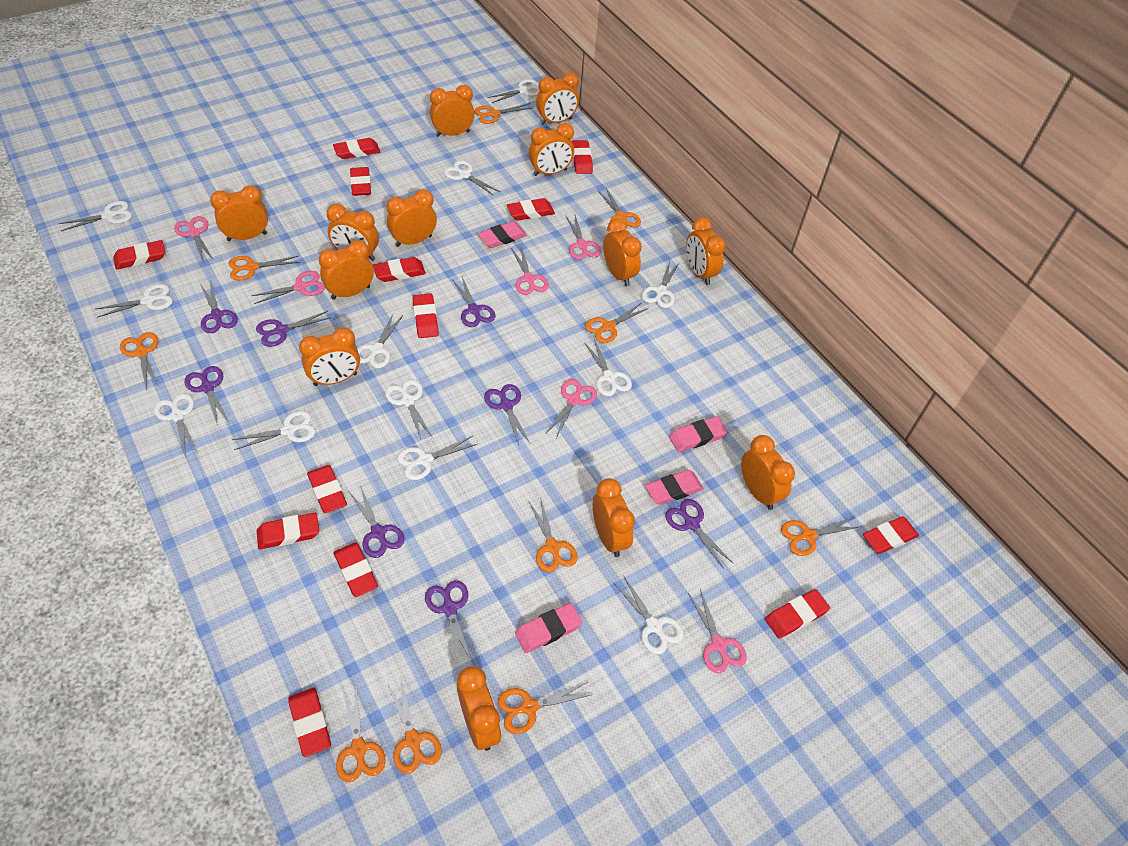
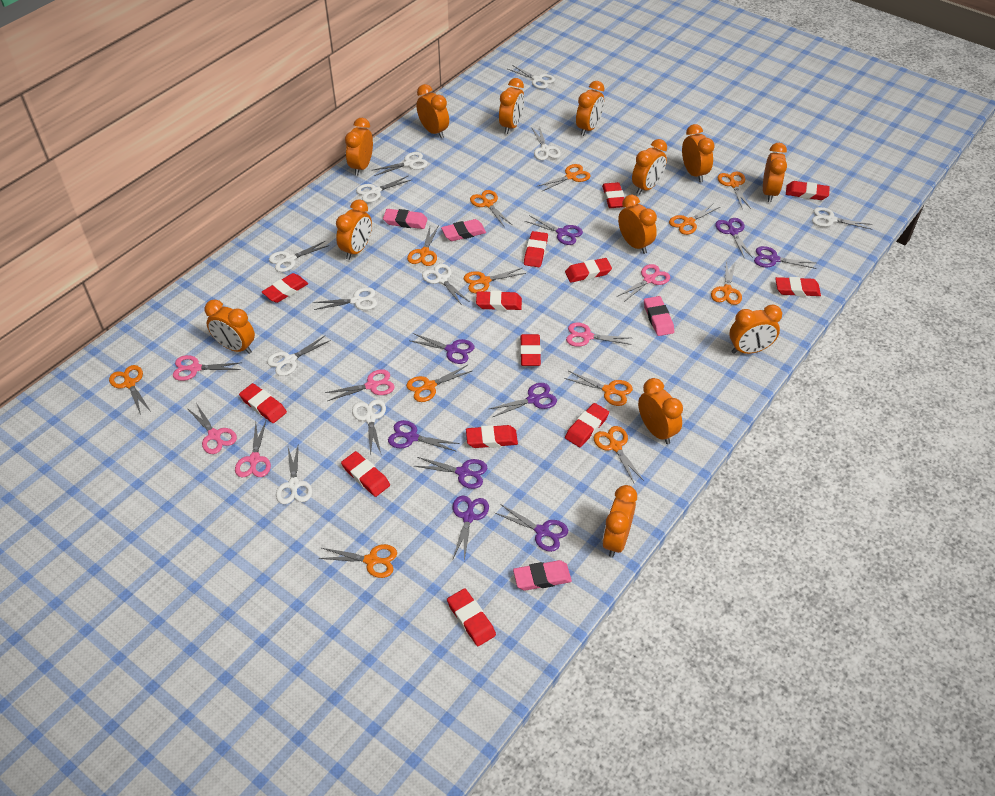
orange scissors: [120,332,158,391] [228,256,300,281] [336,685,386,782] [387,677,442,774] [475,103,532,124] [498,682,593,734] [529,497,577,572] [585,303,649,343] [598,188,641,230] [781,517,862,556] = 10 -> [109,365,150,415] [318,544,397,578] [406,365,472,402] [407,225,439,266] [464,268,526,293] [470,190,512,228] [536,164,591,192] [564,371,633,406] [594,426,644,483] [669,203,720,235] [711,261,742,305] [718,172,751,209] = 12
purple scissors: [184,366,230,426] [200,280,238,333] [256,311,331,347] [349,486,405,558] [425,580,472,662] [452,277,495,327] [484,384,530,445] [665,499,733,569] = 8 -> [388,420,460,452] [411,333,474,364] [415,457,487,489] [453,496,489,561] [489,383,557,417] [495,504,568,552] [525,215,583,245] [715,218,753,259] [754,246,817,269] = 9
white scissors: [59,201,132,231] [96,284,173,318] [154,394,198,458] [232,411,316,450] [357,314,403,368] [385,380,433,441] [397,436,477,480] [444,160,500,196] [487,79,540,103] [584,339,632,396] [613,576,684,655] [642,261,680,308] = 12 -> [267,335,331,376] [269,241,330,272] [276,446,312,504] [313,287,377,310] [352,399,386,456] [356,176,413,203] [371,152,428,176] [422,264,470,304] [508,65,555,89] [531,126,561,160] [812,207,873,230] = 11

